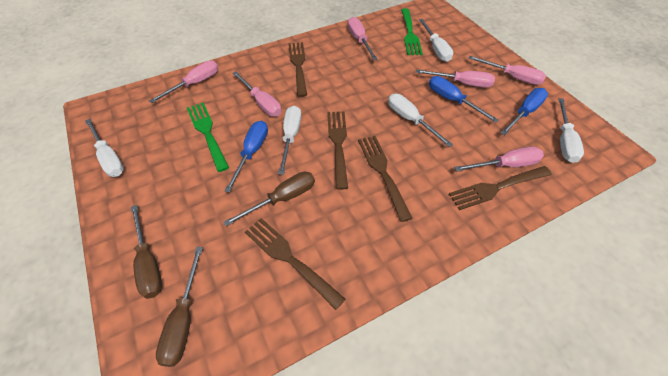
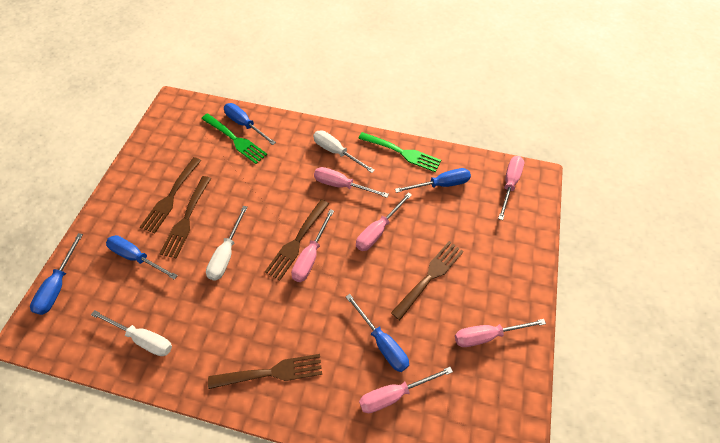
blue screwdriver: [225,120,268,193] [429,76,499,123] [500,88,548,135] = 3 -> [30,233,83,315] [106,235,178,280] [224,103,276,145] [346,294,409,372] [395,168,471,193] = 5
brown screwdriver: [131,205,162,299] [156,247,203,367] [224,172,315,226] = 3 -> none = 0
white screwdriver: [85,119,124,177] [278,106,301,175] [388,94,453,147] [419,19,453,62] [558,98,584,163] = 5 -> [91,310,172,356] [206,206,248,281] [313,130,375,173] = 3

